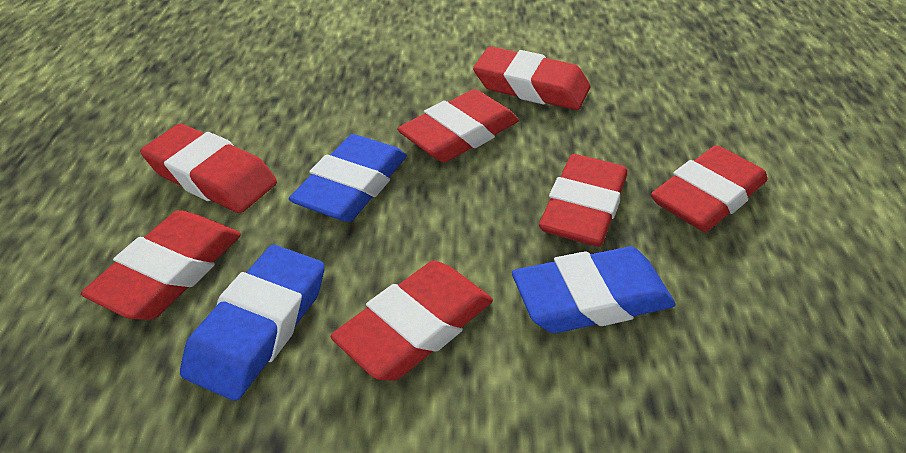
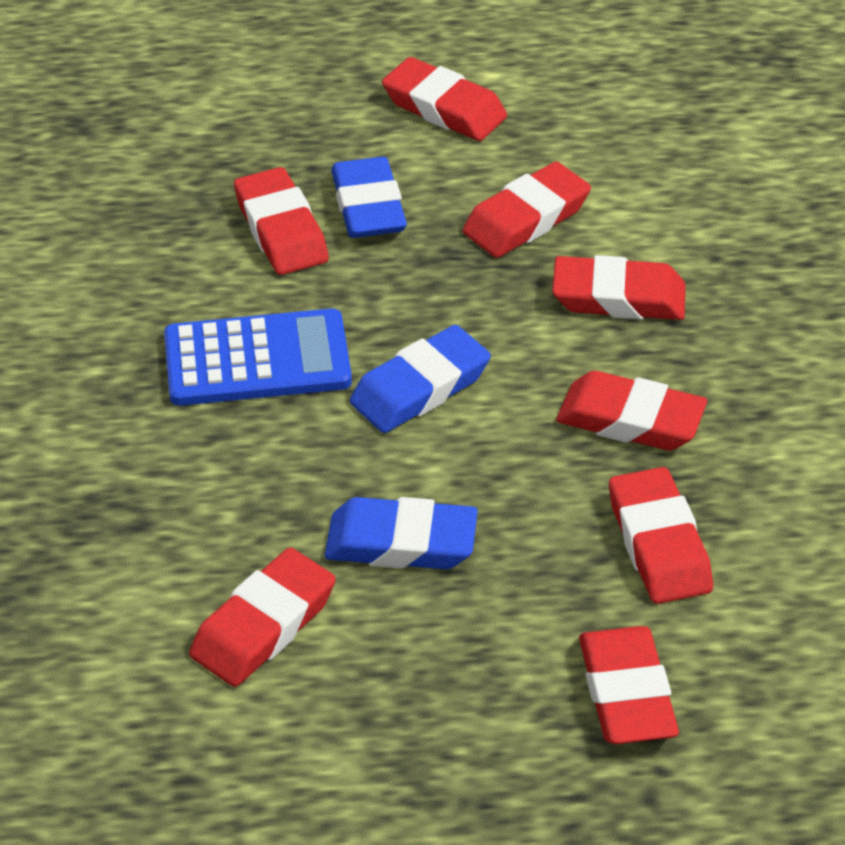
blue calculator: none = 0 -> [164,309,352,406] = 1
red eraser: [81,210,241,320] [140,124,277,213] [331,261,493,381] [397,89,519,162] [473,47,590,110] [539,154,627,247] [651,145,767,232] = 7 -> [189,548,336,687] [234,167,329,275] [382,57,507,141] [463,162,591,258] [552,255,685,320] [556,371,707,451] [579,626,679,744] [609,467,713,604] = 8

